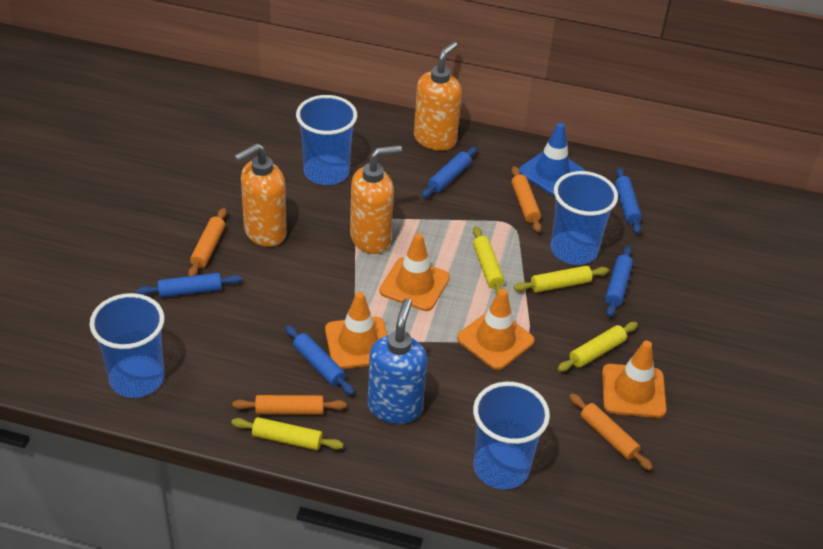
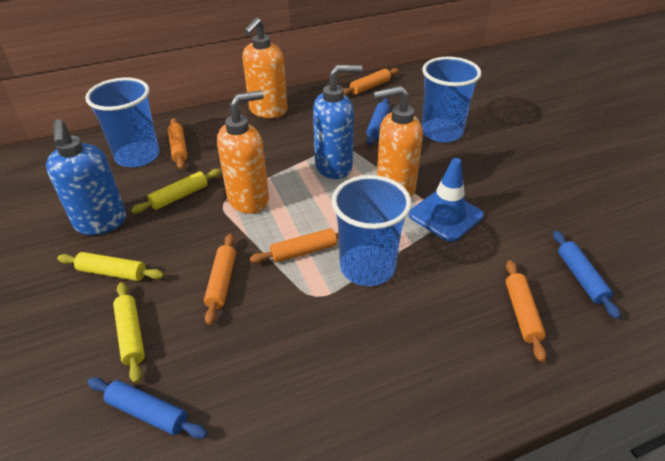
blue cup: [90,293,165,398] [296,95,357,185] [473,382,550,489] [551,171,618,265] = 4 -> [85,77,159,167] [332,175,412,286] [422,57,481,143] = 3
blue rolling pin: [137,273,242,298] [285,325,354,395] [421,147,477,198] [605,246,633,317] [615,168,642,234] = 5 -> [87,377,207,439] [366,98,390,145] [553,231,621,319] = 3
blue soap dispenser: [367,298,428,424] = 1 -> [46,119,127,235] [313,65,362,179] = 2
orange rolling pin: [188,208,227,276] [232,395,346,415] [511,166,541,233] [569,393,653,471] = 4 -> [168,118,188,169] [204,234,236,325] [250,228,339,263] [344,68,399,95] [506,260,547,362] = 5
orange traffic cone: [325,292,387,369] [379,233,450,311] [457,289,534,370] [602,341,667,418] = 4 -> none = 0
yellow rolling pin: [231,417,344,450] [473,226,504,295] [514,265,609,293] [558,322,638,372] = 4 -> [57,252,164,281] [113,282,145,383] [131,169,222,214] = 3

